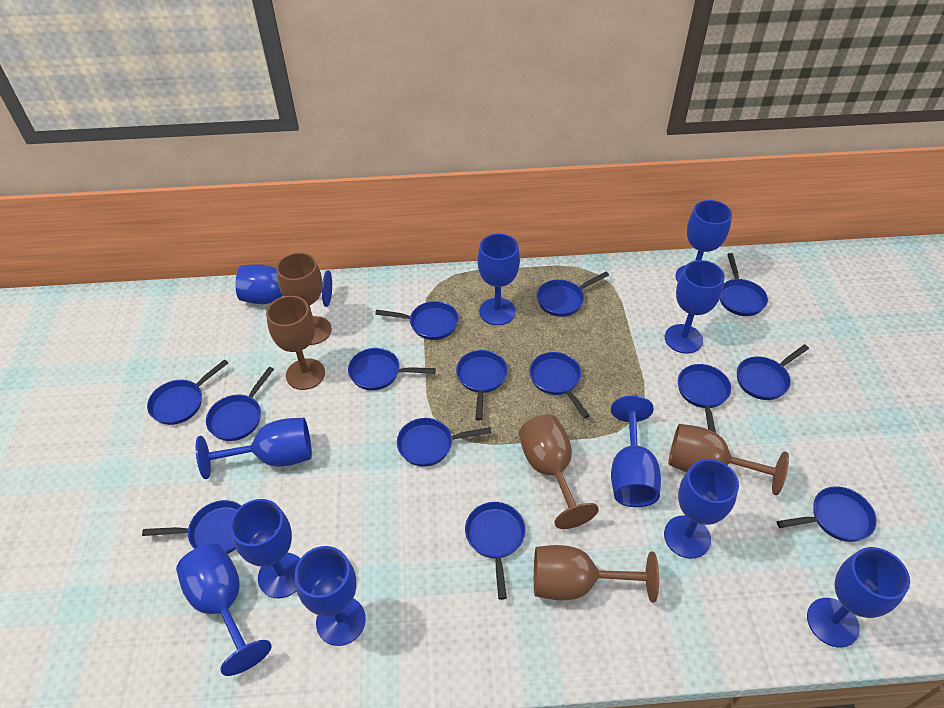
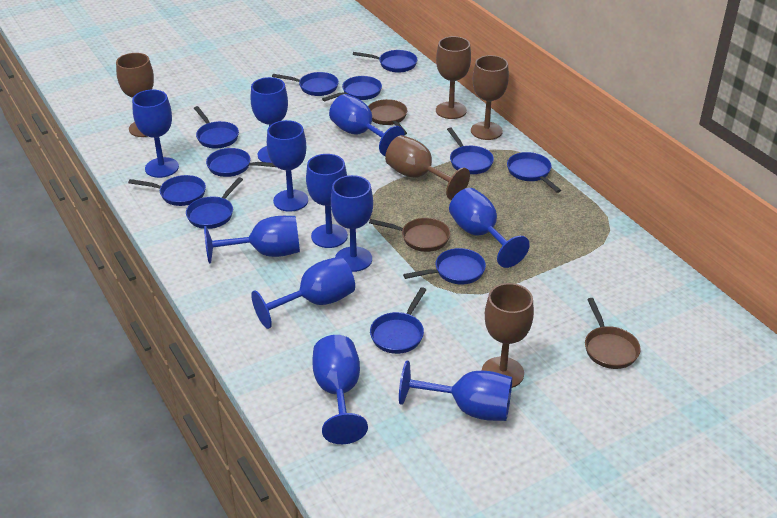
blue pan: [142,500,241,554] [147,359,228,425] [206,367,274,441] [348,348,436,390] [375,301,459,340] [397,418,491,467] [456,350,508,421] [465,502,526,600] [529,352,589,419] [537,272,609,317] [678,364,731,433] [720,253,768,316] [737,344,809,400] [777,486,877,542] = 14 -> [128,175,206,206] [186,177,243,229] [194,106,239,149] [206,148,276,177] [272,72,339,96] [322,76,382,101] [353,50,417,73] [370,287,426,354] [403,248,486,284] [447,128,494,174] [507,152,561,193] = 11
brown pan: none = 0 -> [368,99,407,135] [369,218,450,252] [585,298,641,369] = 3

